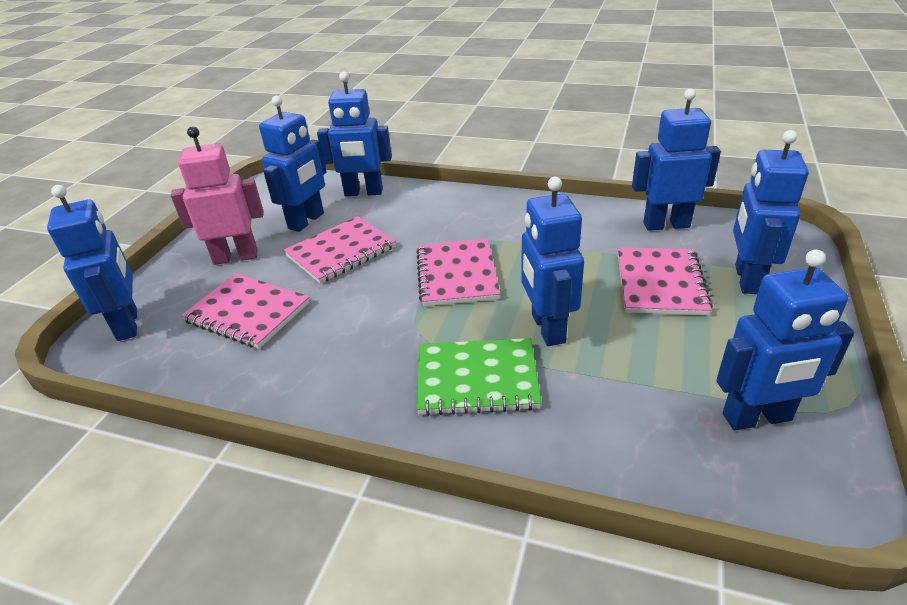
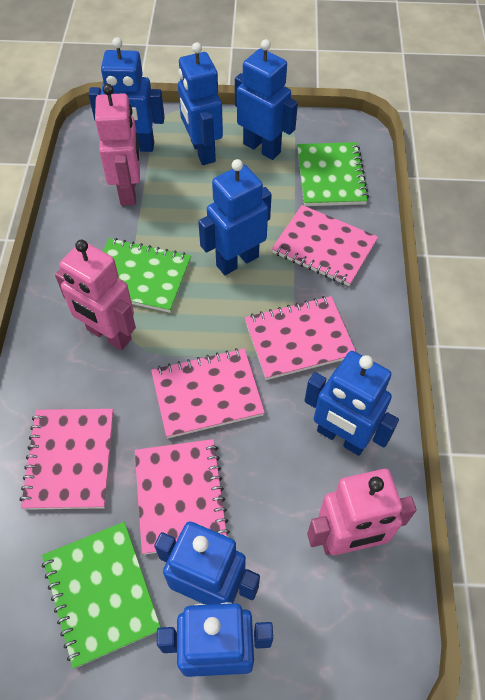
green notebook: [416,338,542,416] = 1 -> [42,522,161,669] [103,238,191,313] [297,142,369,206] = 3
pink notebook: [181,273,310,349] [284,216,396,284] [416,239,500,306] [618,247,713,316] = 4 -> [20,409,113,510] [135,439,230,555] [151,348,265,438] [245,296,356,380] [272,205,378,286] = 5
pink robot: [171,126,264,265] = 1 -> [55,240,136,350] [95,84,140,206] [307,469,417,555] = 3

